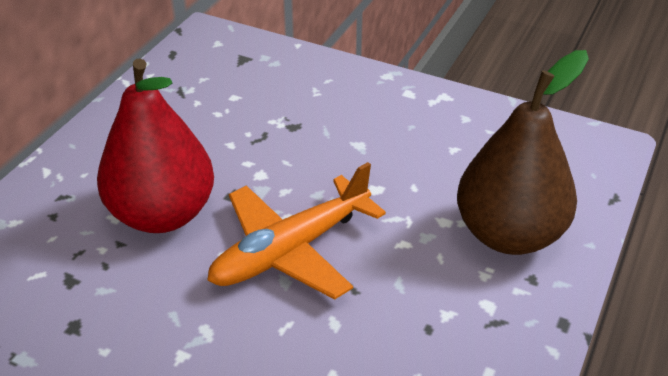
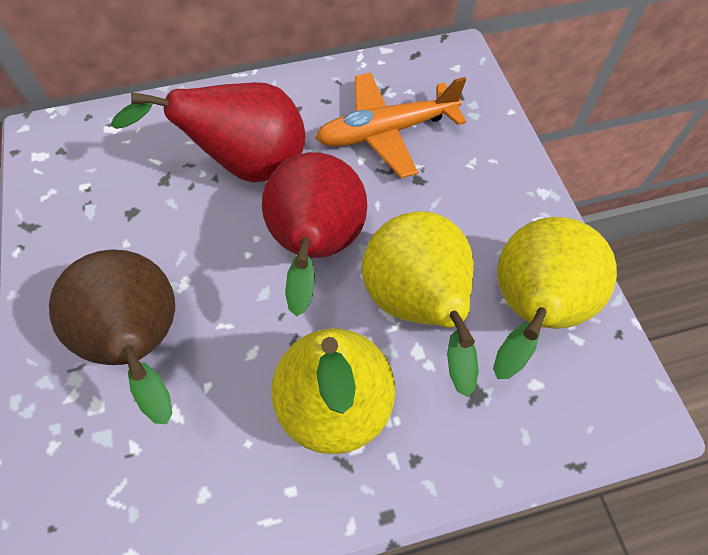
red pear: [97,58,214,233] = 1 -> [111,82,305,183] [262,152,367,317] = 2
yellow pear: none = 0 -> [271,328,395,454] [362,211,479,397] [493,217,617,379] = 3

